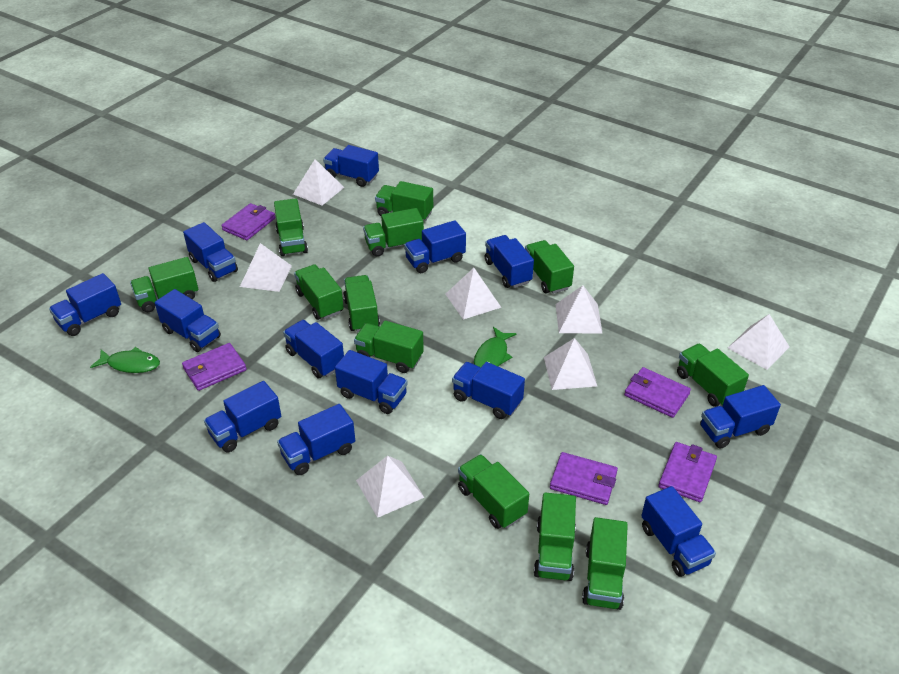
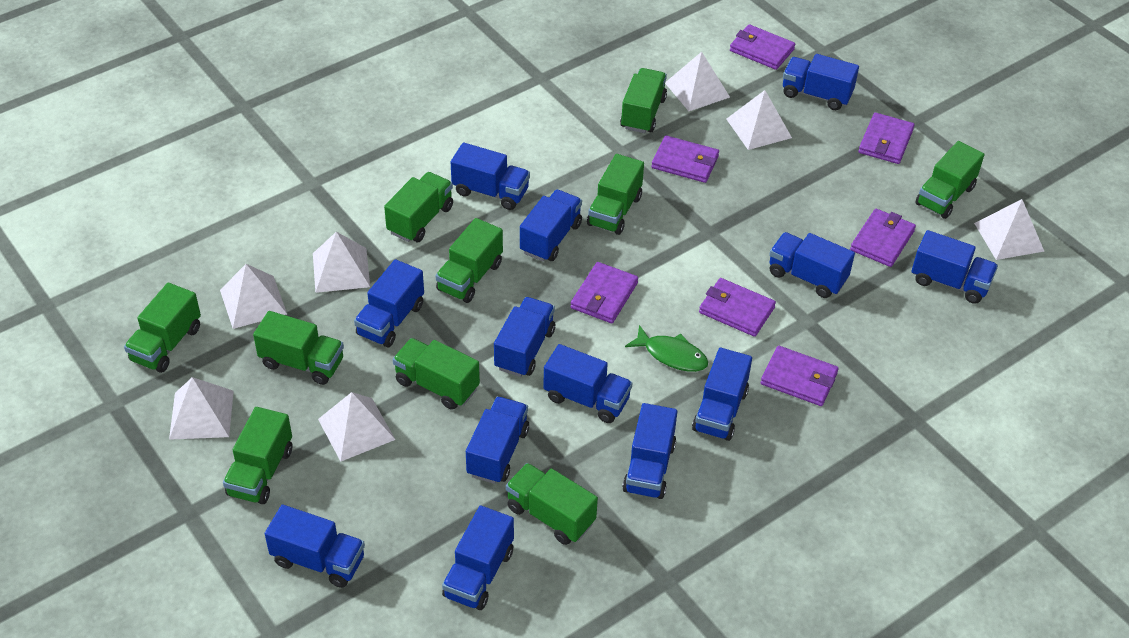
green fish: [90,347,160,373] [474,327,516,367] = 2 -> [625,325,708,372] = 1
green truck: [130,257,198,312] [274,198,308,256] [294,264,344,320] [343,275,380,332] [354,320,424,373] [363,208,424,257] [375,181,433,221] [458,454,529,529] [525,240,574,294] [534,492,576,581] [582,517,628,610] [677,344,749,407] = 12 -> [124,283,201,373] [223,407,293,504] [253,311,344,385] [384,172,453,242] [393,338,480,410] [436,218,503,303] [506,463,598,545] [587,154,644,235] [620,68,667,133] [915,141,985,219] = 10
purple wallet: [182,343,247,391] [221,203,275,240] [550,452,618,505] [624,367,691,418] [658,442,717,502] = 5 -> [571,262,638,323] [651,135,719,183] [699,278,776,337] [730,25,795,70] [761,346,839,406] [850,209,916,267] [859,112,915,164] = 7

